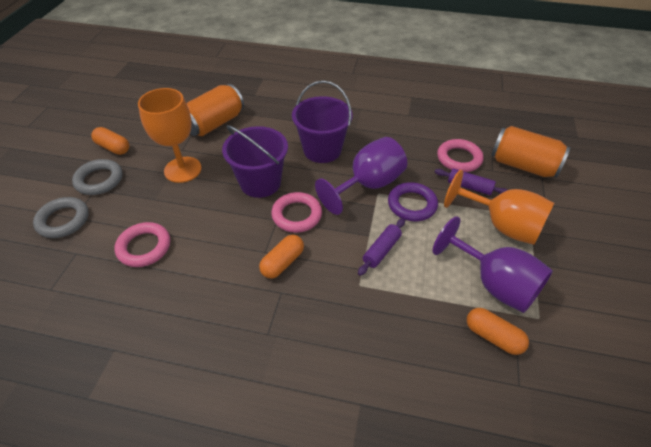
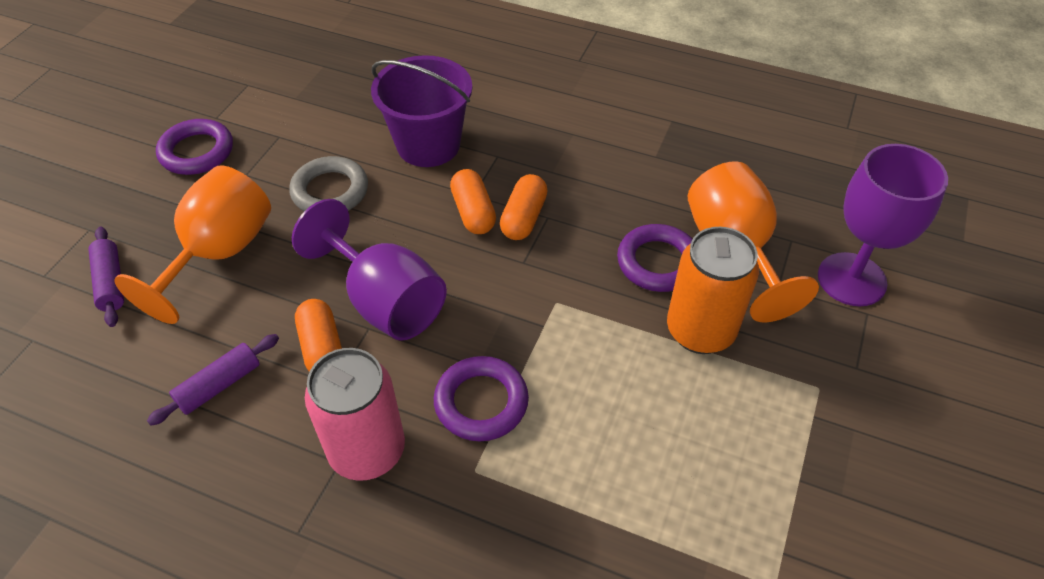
grey ring: [33,197,89,238] [72,159,122,195] = 2 -> [289,156,368,211] = 1
orange can: [186,84,244,136] [491,126,570,178] = 2 -> [667,227,759,354] = 1
pink can: none = 0 -> [305,348,405,481] = 1
pink ring: [115,222,170,267] [271,192,322,233] [437,139,484,172] = 3 -> none = 0
purple bucket: [222,125,288,198] [292,81,353,163] = 2 -> [371,55,472,167] = 1
purple ring: [388,182,438,221] = 1 -> [156,119,233,175] [434,356,529,441] [617,224,692,292] = 3

